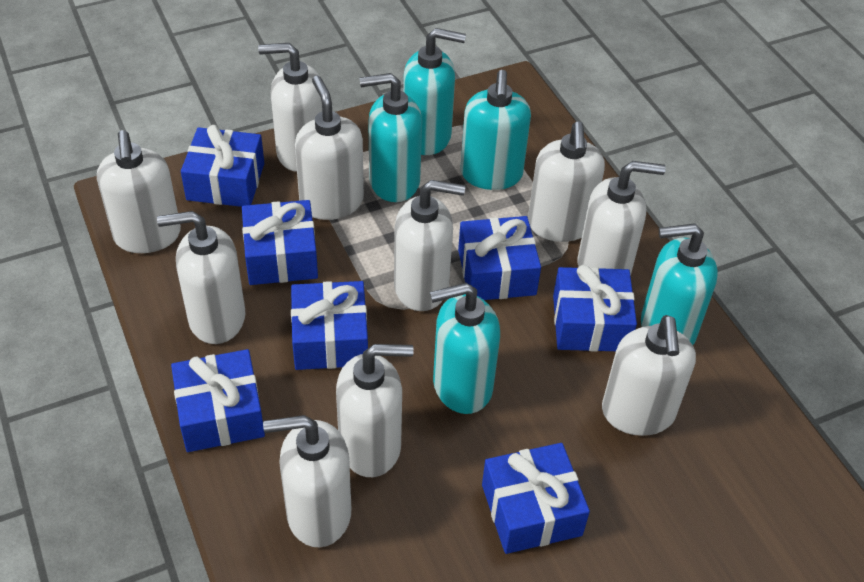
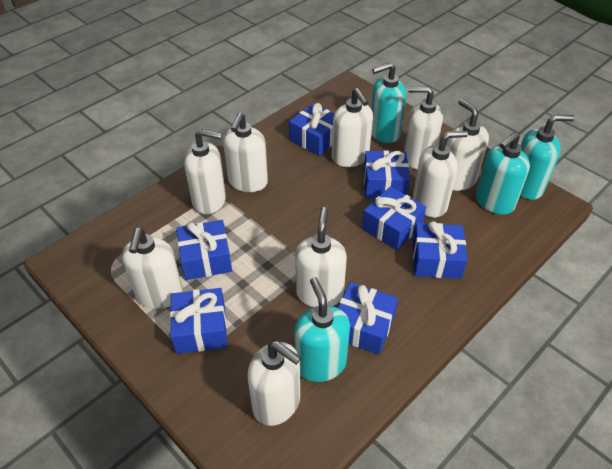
turquoise soap dispenser: [359,73,422,202] [403,28,466,155] [430,283,500,414] [460,70,531,190] [641,223,718,345] = 5 -> [294,277,350,382] [371,62,406,143] [476,132,530,215] [520,114,575,200] = 4
white soap dispenser: [97,130,181,253] [157,211,245,344] [258,43,322,172] [263,415,351,547] [295,76,364,220] [336,344,414,477] [394,180,465,311] [528,121,605,242] [577,161,666,276] [602,315,696,436] = 10 -> [122,228,183,309] [184,129,226,214] [223,113,268,192] [248,341,301,426] [295,207,347,307] [332,88,373,167] [404,86,443,170] [413,131,468,218] [447,99,489,191] = 9

